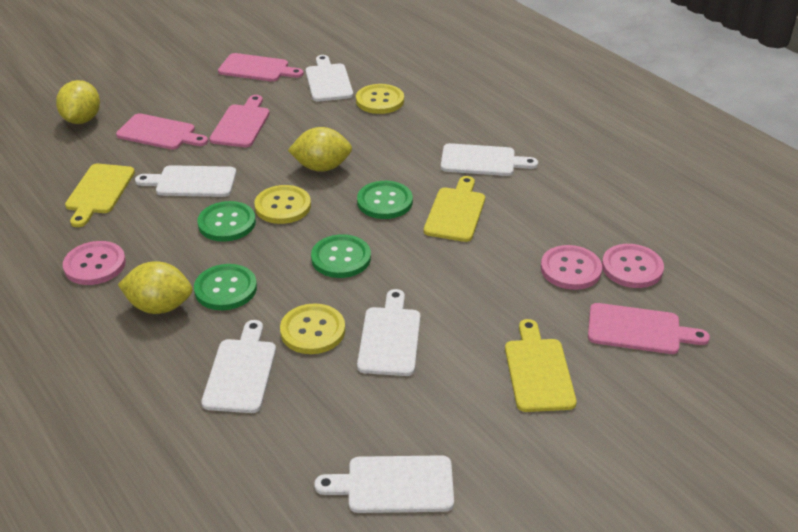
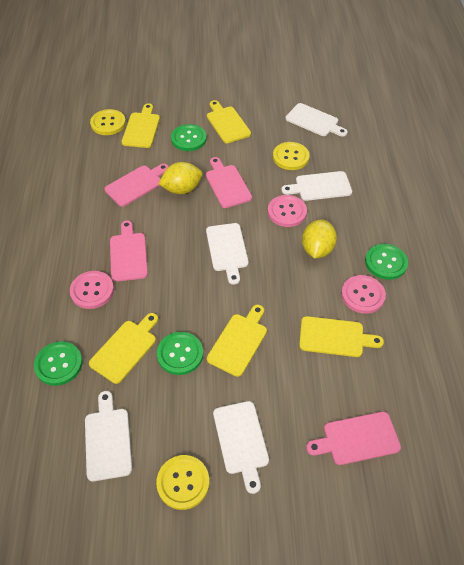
white cutting board: [135,165,236,197] [201,320,276,413] [306,55,353,102] [314,455,454,513] [357,289,420,376] [441,143,538,176] = 6 -> [85,391,132,481] [206,223,248,285] [213,401,269,494] [281,171,352,201] [285,103,348,137] = 5
yellow cutting board: [65,164,135,227] [424,176,485,242] [505,319,577,412] = 3 -> [89,313,158,384] [122,103,160,148] [207,100,251,143] [207,305,267,377] [299,316,384,357] = 5
yellow lemon: [56,80,100,124] [118,261,192,314] [288,127,352,172] = 3 -> [158,162,203,194] [302,220,337,259] = 2

